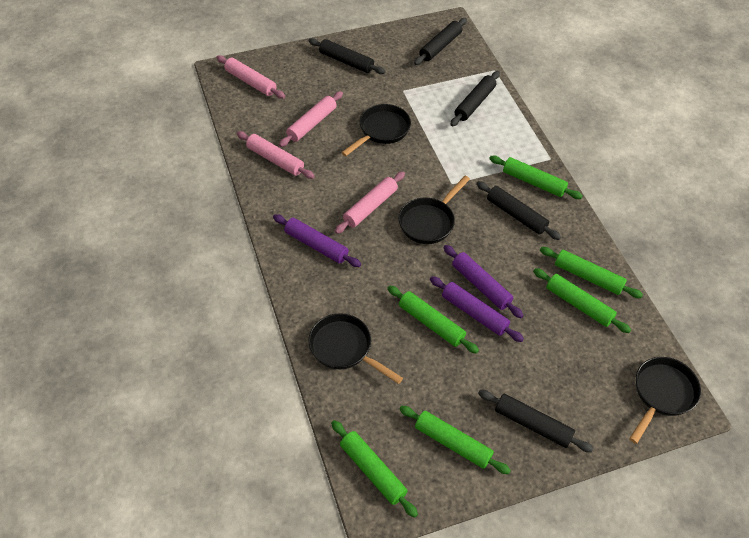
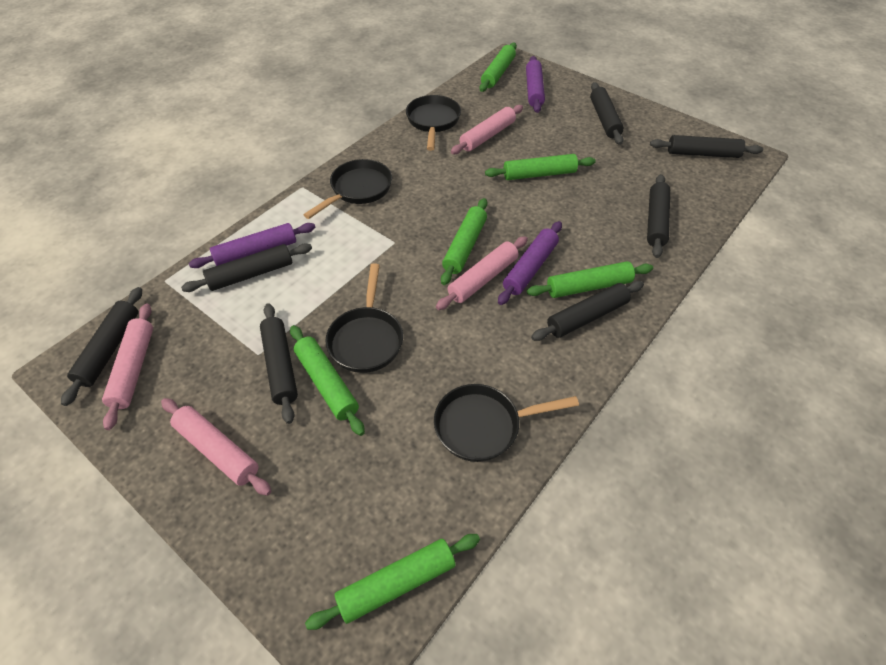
black rolling pin: [308,38,386,74] [414,18,467,65] [450,71,500,126] [476,181,561,240] [478,390,594,452] = 5 -> [61,287,142,406] [181,243,312,292] [260,303,298,424] [531,281,644,341] [590,82,624,145] [647,174,670,258] [650,135,763,158] = 7

